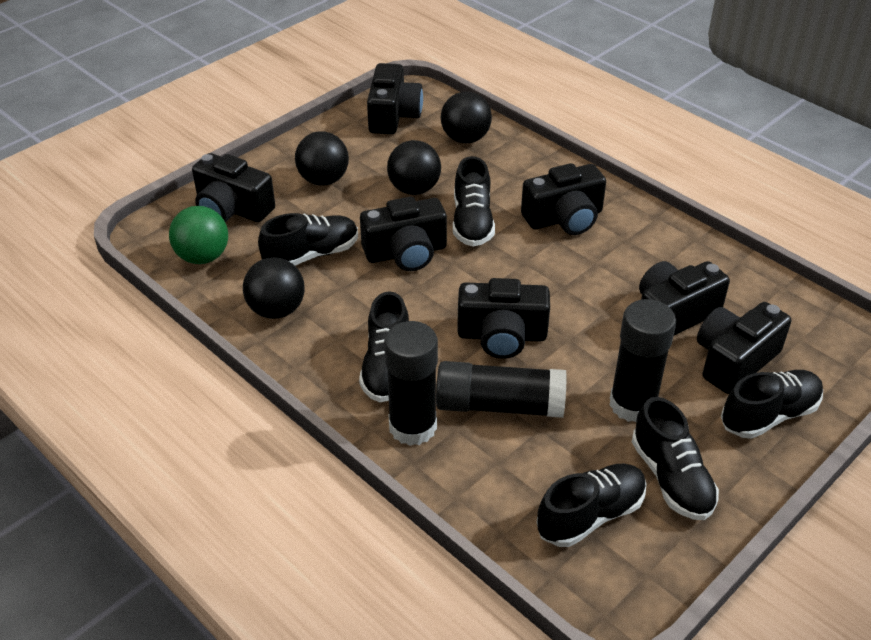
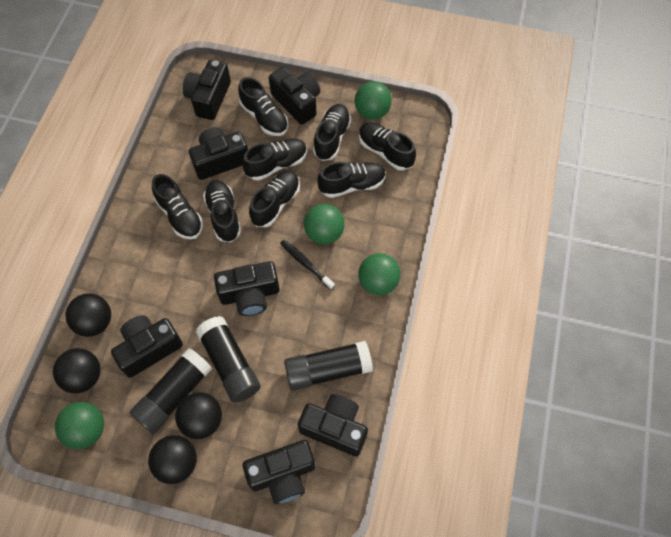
black shoe: [258,213,358,266] [359,291,409,402] [453,156,495,247] [536,464,647,547] [632,397,719,520] [721,370,823,439] = 6 -> [152,174,203,239] [203,180,241,242] [238,77,288,136] [242,139,307,181] [249,171,300,227] [313,104,351,161] [318,162,386,198] [359,123,416,171] = 8
black toothbrush: none = 0 -> [280,240,335,290] = 1
green ball: [169,206,228,264] = 1 -> [55,402,104,449] [304,204,345,244] [355,81,392,120] [358,253,400,295] = 4

